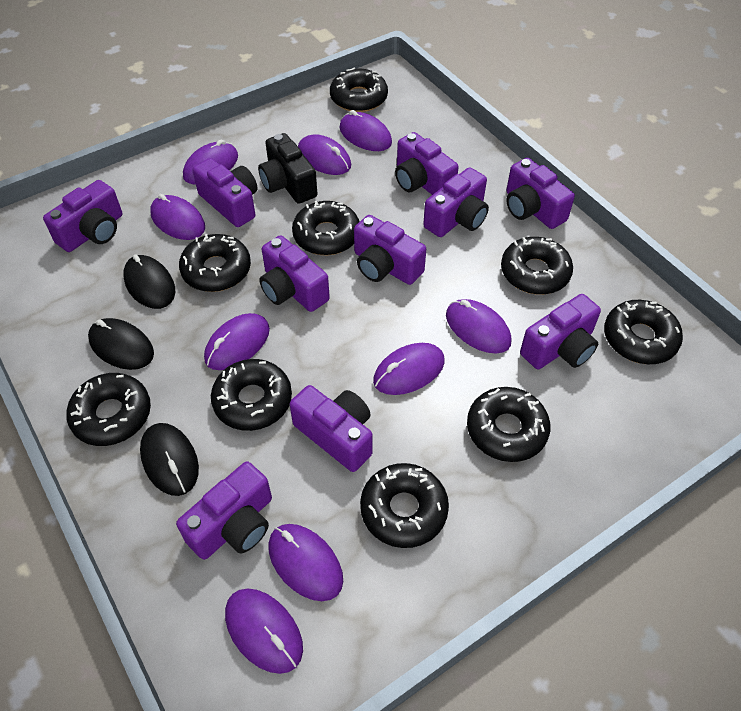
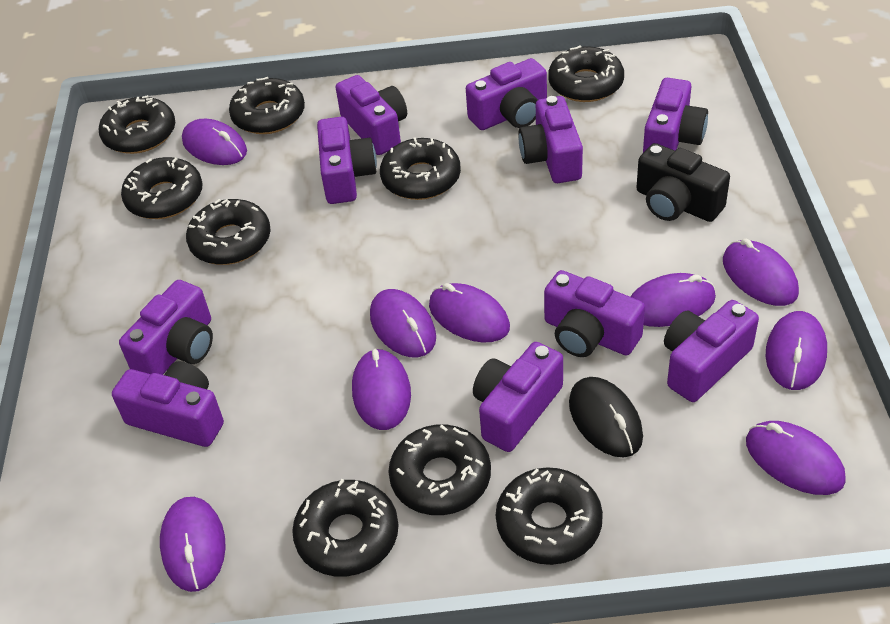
black mouse: [88,318,154,370] [123,254,175,309] [140,423,199,496] = 3 -> [569,377,643,457] = 1

